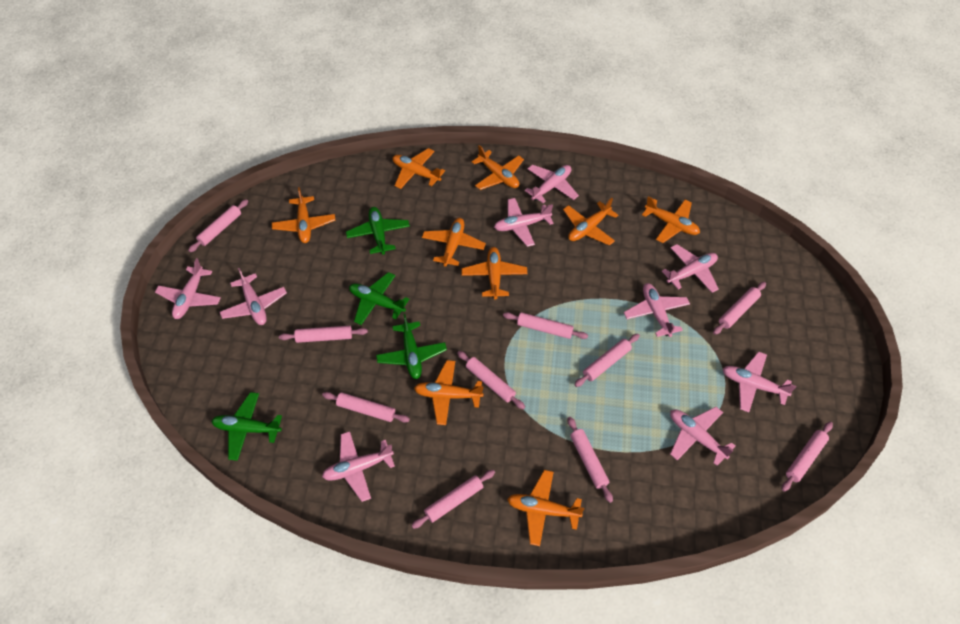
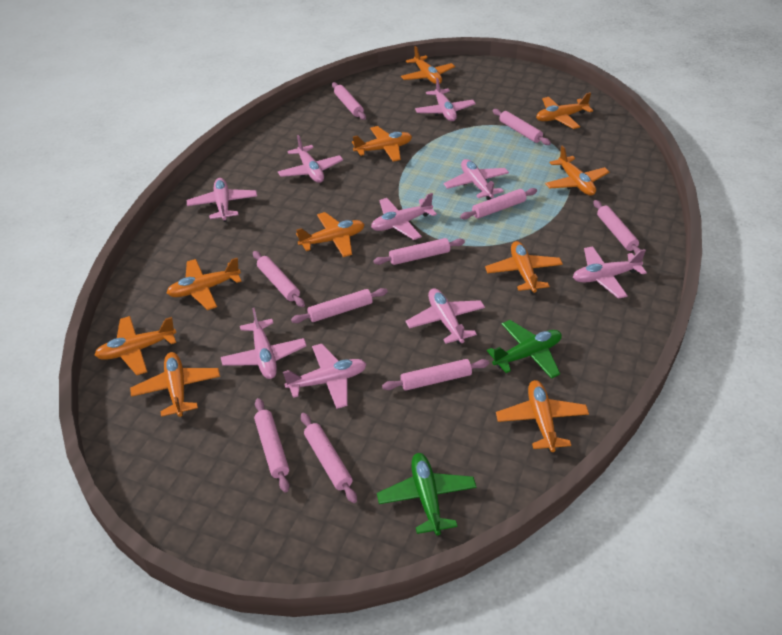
green plane: [212,392,282,461] [346,207,410,255] [349,272,409,325] [376,314,447,379] = 4 -> [377,453,477,535] [487,320,562,379] = 2
orange plane: [272,187,335,243] [392,148,445,189] [414,360,484,425] [422,218,486,267] [462,247,527,300] [472,145,524,190] [507,470,584,546] [563,198,618,246] [642,196,700,243] = 9 -> [94,316,176,375] [130,352,220,417] [167,258,242,310] [296,212,365,257] [352,126,412,162] [401,46,455,84] [485,241,563,294] [496,380,589,452] [536,92,593,129] [545,145,609,196] = 10

